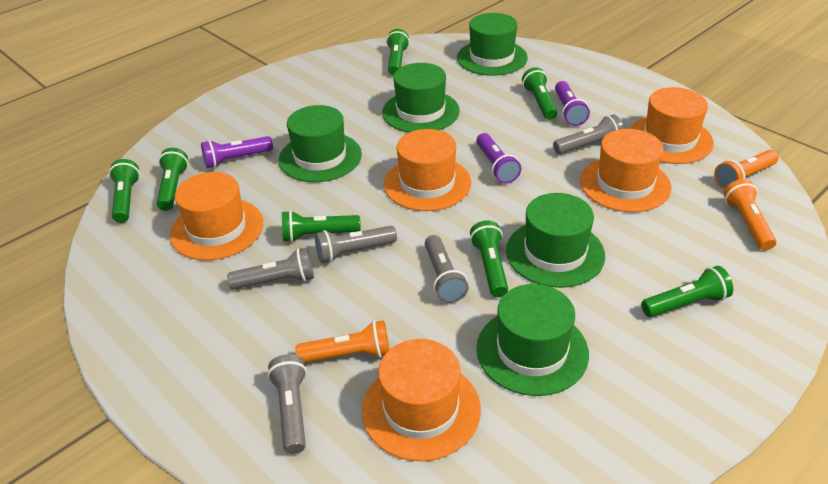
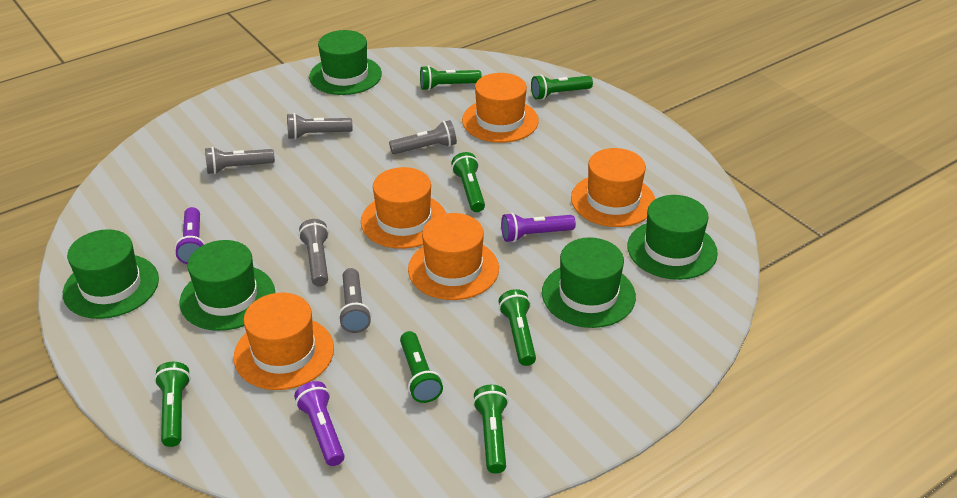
orange flashlight: [295,320,390,363] [714,150,778,189] [723,179,776,250] = 3 -> none = 0

